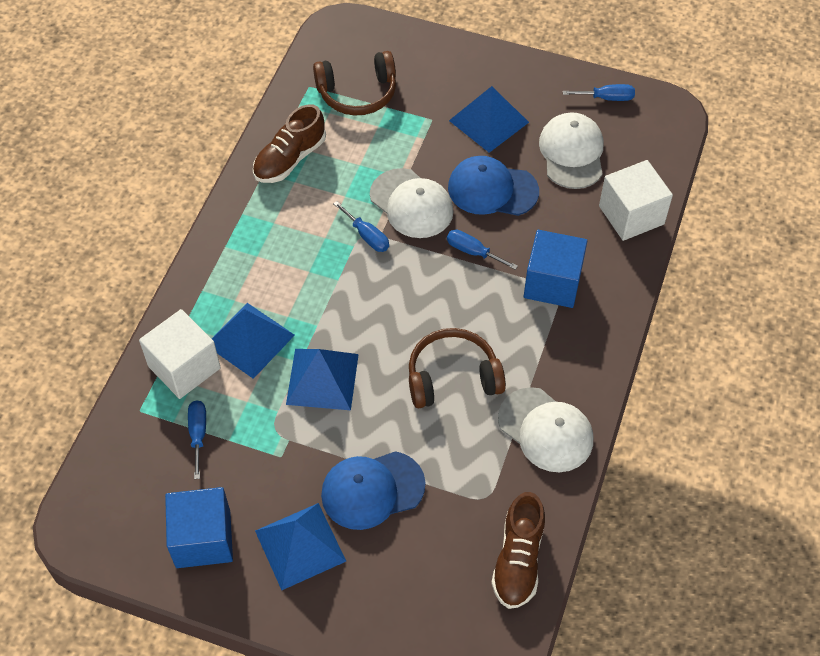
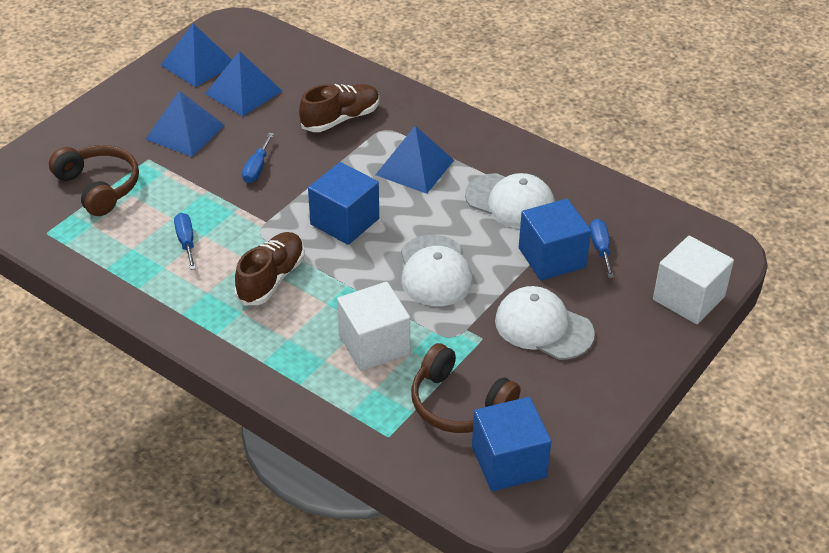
blue cap: [321,451,425,530] [448,156,539,216] = 2 -> none = 0
blue cube: [165,487,233,568] [524,230,587,308] = 2 -> [308,162,379,245] [472,397,551,491] [519,199,591,281] = 3
blue screwdriver: [188,400,206,479] [333,201,389,252] [447,229,518,270] [563,84,635,101] = 4 -> [174,213,196,270] [242,133,274,183] [590,219,614,278] = 3

